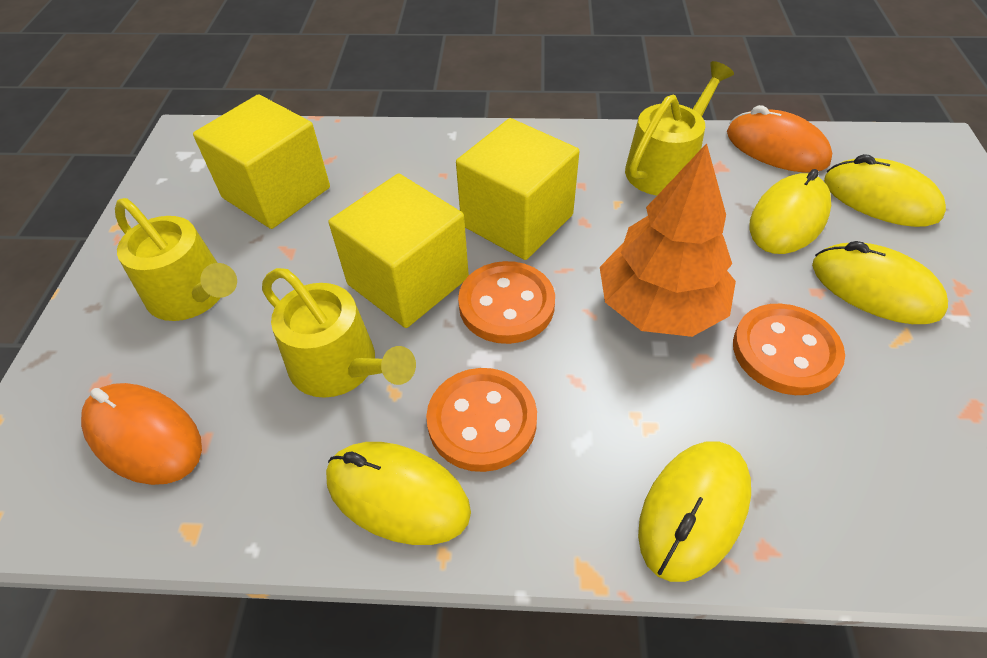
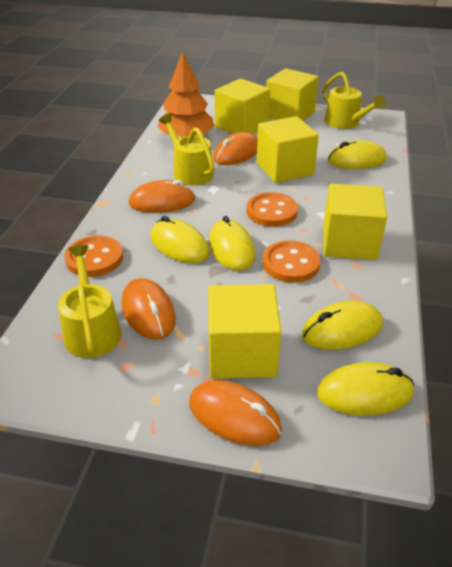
orange mouse: [81,383,202,485] [727,105,832,172] = 2 -> [122,278,176,340] [128,180,195,213] [189,380,282,446] [213,132,257,165] = 4
yellow cube: [193,94,330,229] [329,174,469,328] [456,118,580,260] = 3 -> [208,284,281,379] [215,79,270,134] [257,116,319,183] [266,68,318,121] [323,184,387,260] = 5

